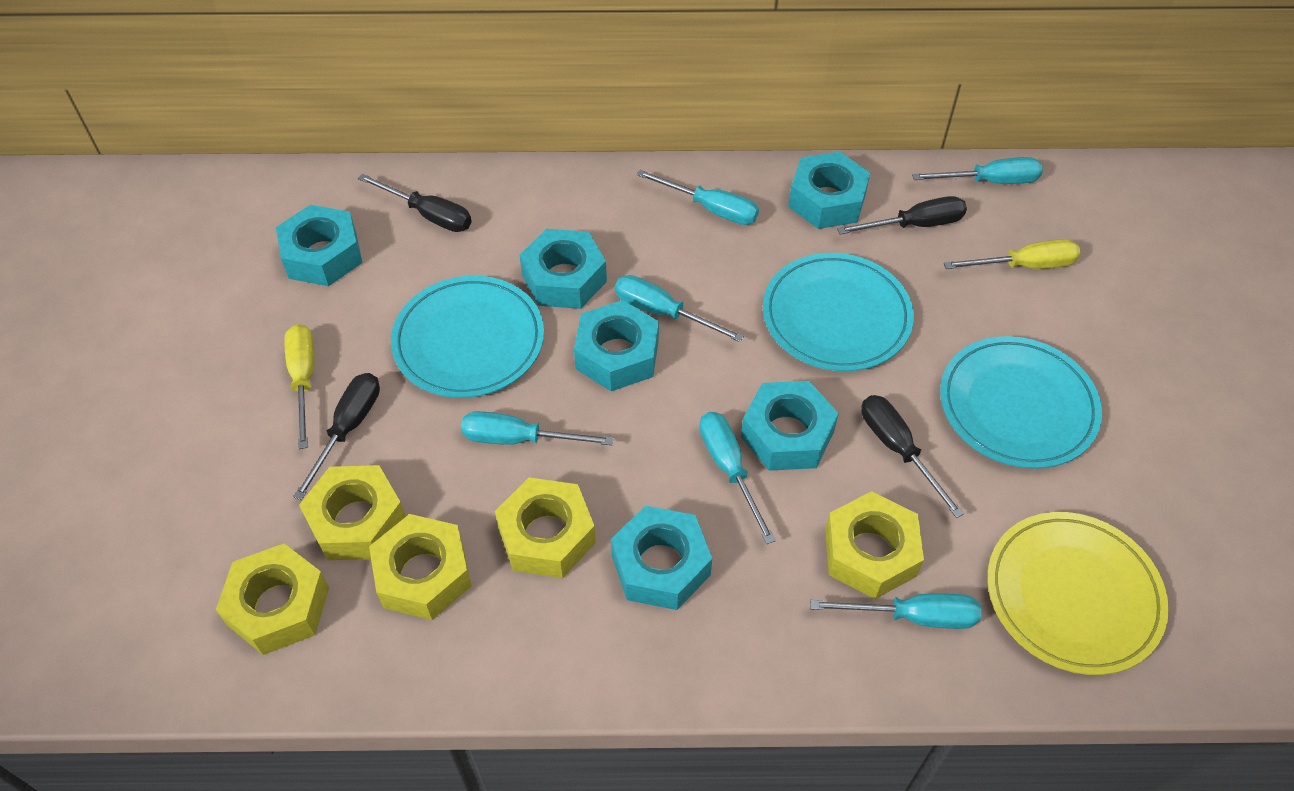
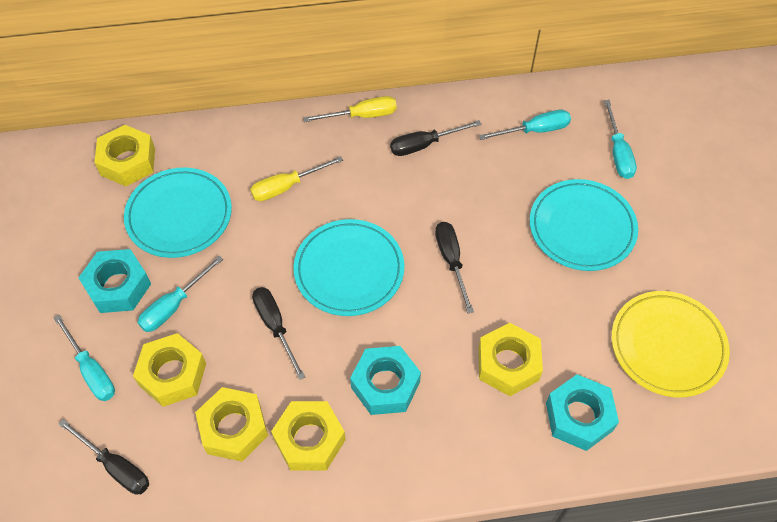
turquoise nut: [276,205,362,286] [519,229,607,309] [574,300,659,391] [611,506,712,610] [741,381,839,471] [788,151,870,229] = 6 -> [79,249,151,313] [350,346,421,415] [546,374,619,451] = 3
turquoise screwdriver: [461,411,614,445] [615,275,744,342] [637,170,759,225] [699,412,776,544] [810,593,981,629] [912,157,1043,184] = 6 -> [54,315,115,401] [138,256,223,332] [479,110,571,140] [604,100,637,179] = 4

